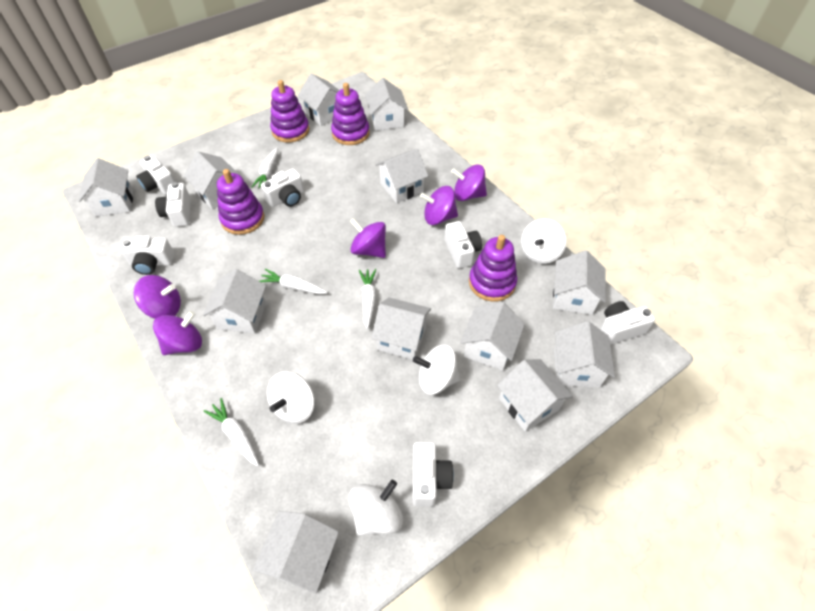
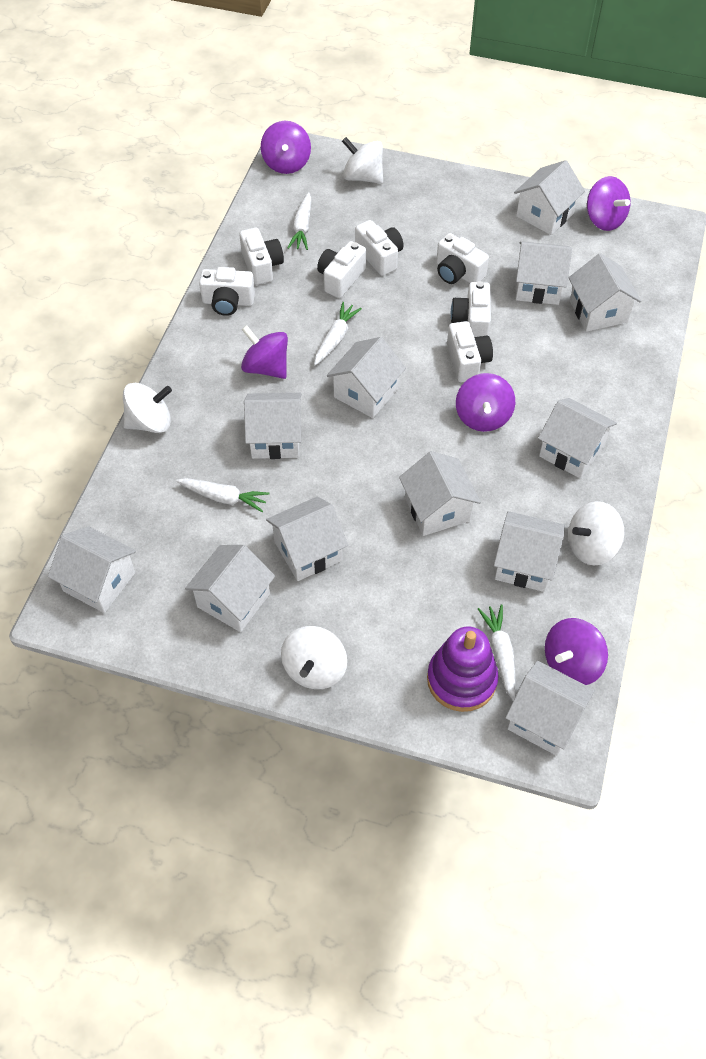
purple stacking toy: [217,169,264,235] [270,80,309,142] [331,83,370,145] [469,235,517,302] = 4 -> [427,627,499,712] = 1

